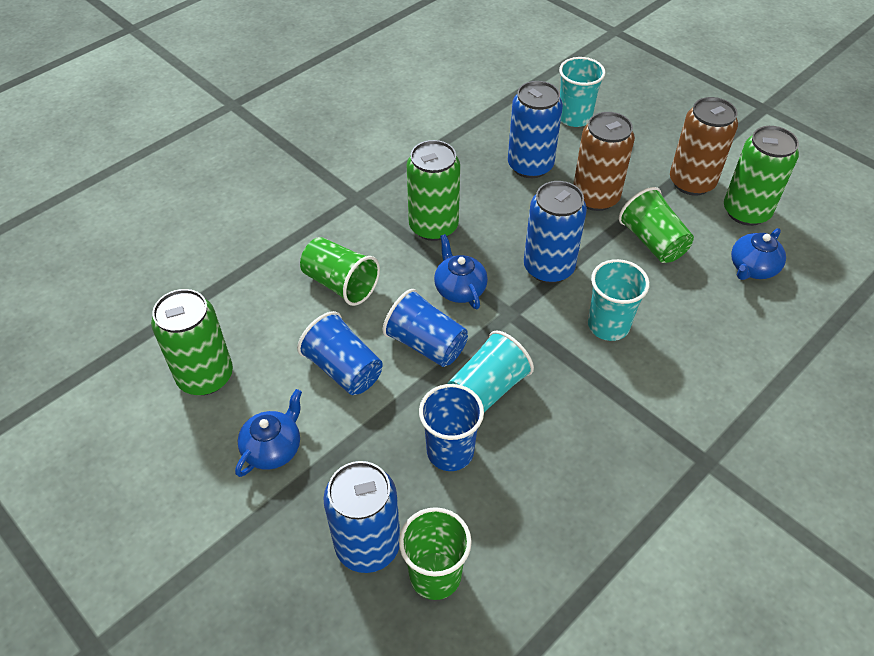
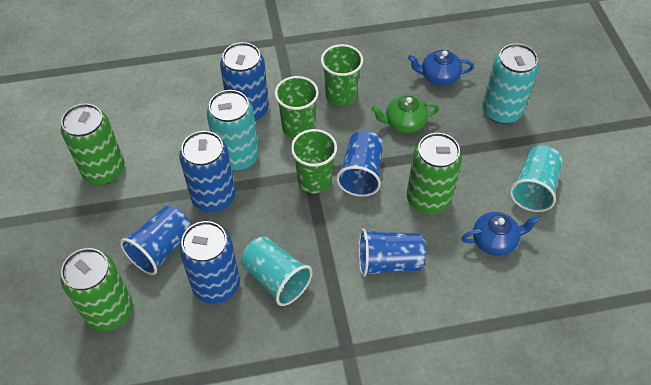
blue teapot: [235,389,302,477] [434,234,488,309] [731,228,786,280] = 3 -> [408,50,474,86] [462,212,540,256] = 2
brown can: [573,112,635,211] [670,97,738,196] = 2 -> none = 0
green teapot: none = 0 -> [371,95,439,133] = 1
turquoise can: none = 0 -> [207,90,259,171] [482,43,539,124] = 2
turquoise cup: [447,330,534,412] [559,57,606,127] [588,259,650,341] = 3 -> [241,236,313,306] [510,146,563,212] = 2

